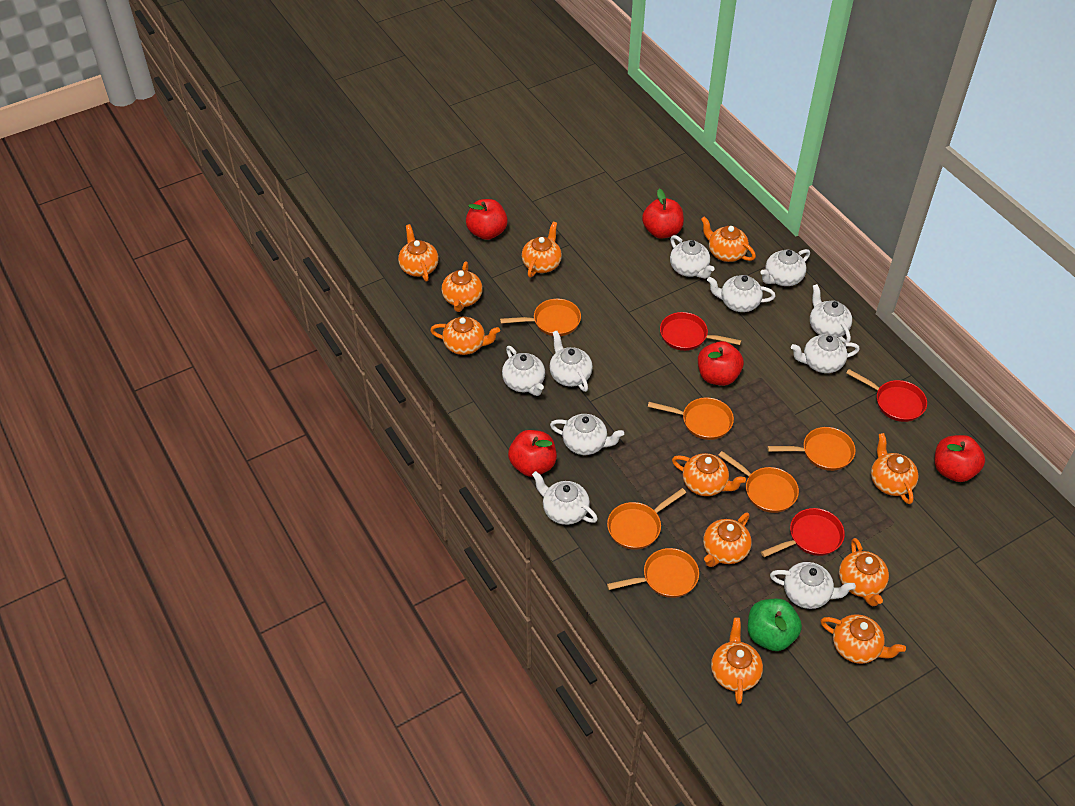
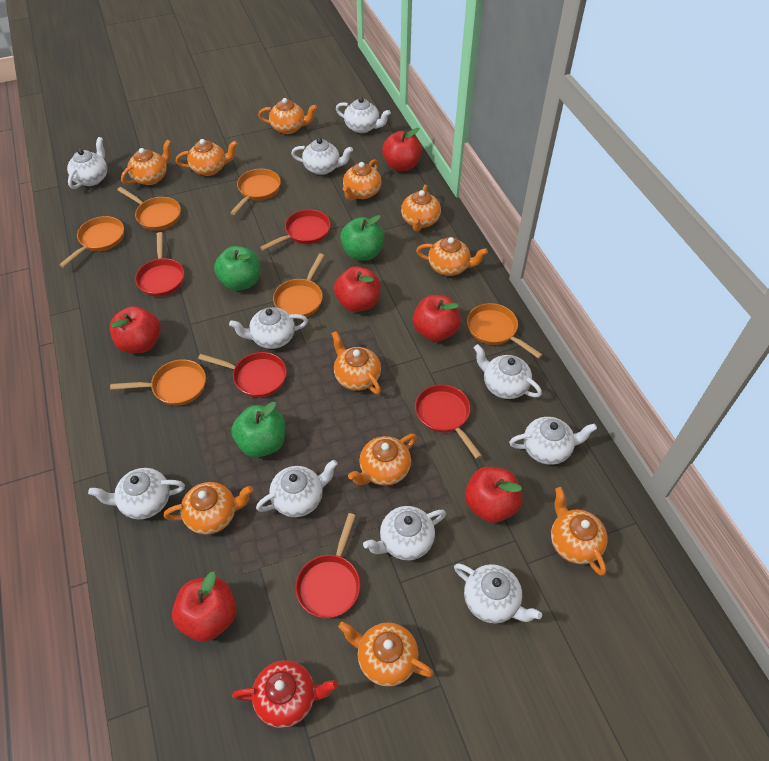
green apple: [748,599,802,651] = 1 -> [214,246,260,291] [231,402,286,457] [340,215,385,261] = 3
red apple: [466,199,508,240] [508,430,557,477] [642,189,684,239] [698,341,744,386] [935,435,985,482] = 5 -> [110,306,161,353] [172,572,237,642] [334,266,380,312] [382,128,422,171] [413,295,461,342] [465,467,523,523] = 6
red pan: [660,312,741,351] [761,508,845,557] [846,369,927,422] = 3 -> [135,232,184,297] [198,352,287,398] [260,210,331,251] [295,513,360,618] [415,384,482,459] = 5
red teapot: none = 0 -> [232,660,338,728] = 1

